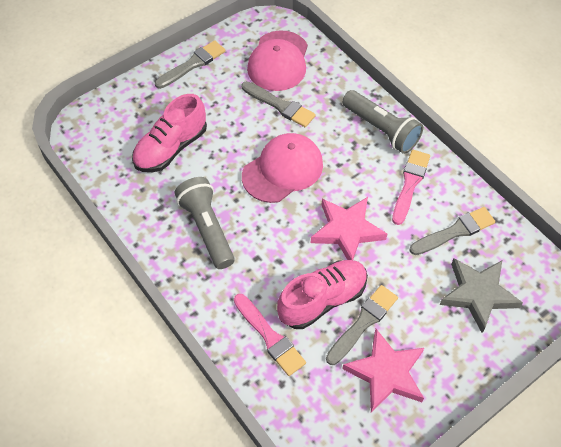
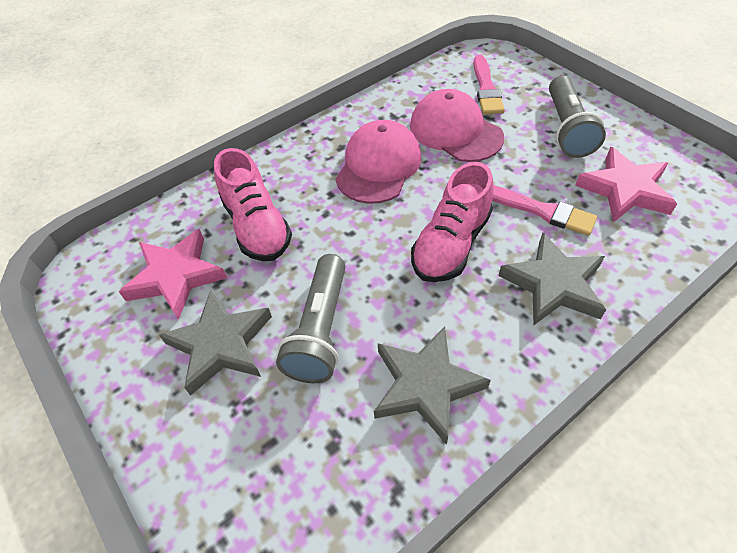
grey brush: [155,40,225,89] [241,81,316,127] [326,285,398,365] [409,207,495,255] = 4 -> none = 0
grey star: [439,258,523,333] = 1 -> [159,290,272,396] [374,327,491,445] [498,233,606,325] = 3

